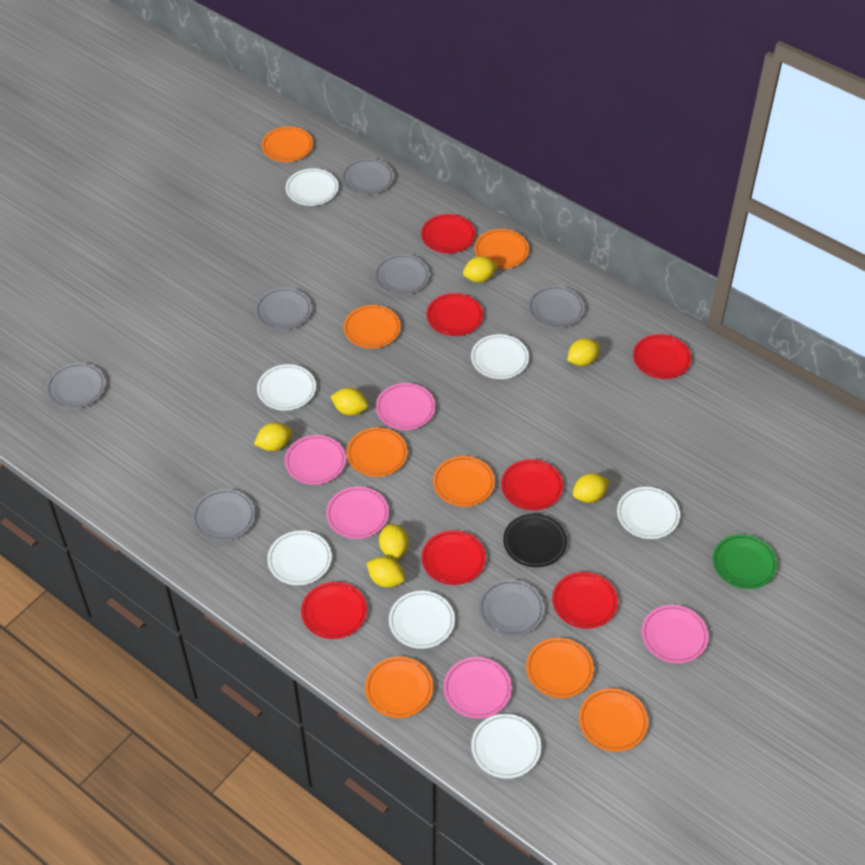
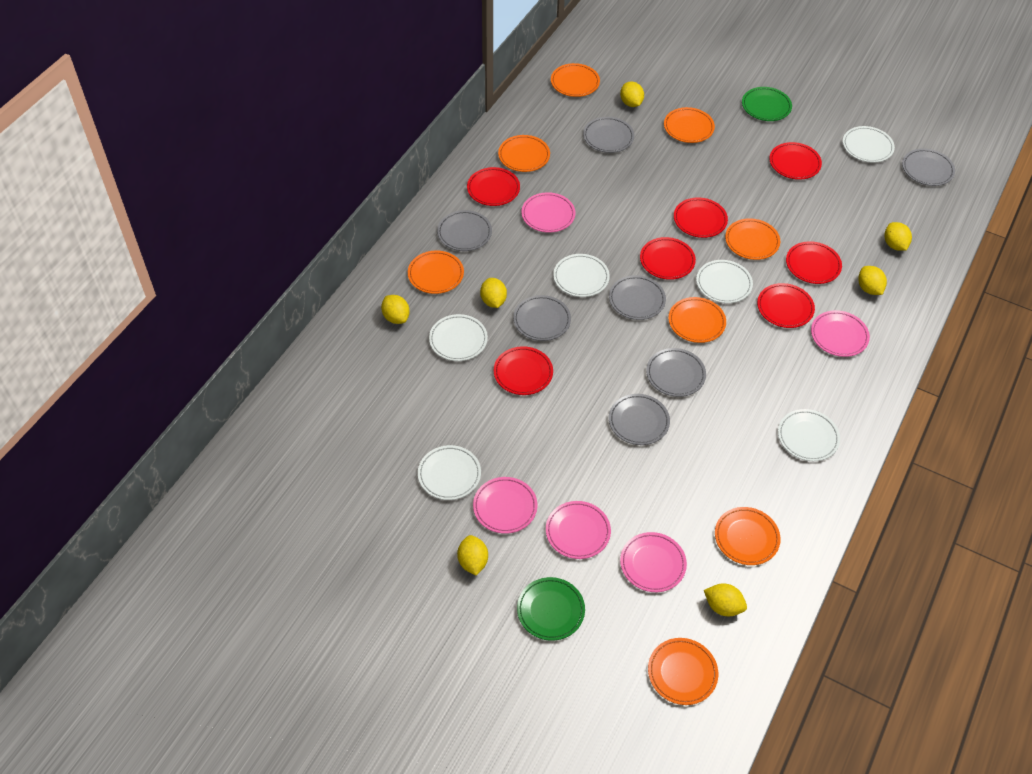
black plate: [503,514,567,567] = 1 -> none = 0
green plate: [713,534,778,589] = 1 -> [517,577,585,641] [742,87,792,121] = 2
white plate: [257,364,316,411] [267,531,332,585] [286,168,338,206] [389,591,455,649] [471,334,529,379] [471,714,541,779] [617,487,680,539] = 7 -> [418,445,481,500] [429,314,488,361] [553,254,610,297] [696,260,753,303] [778,409,840,461] [843,126,895,163] = 6

